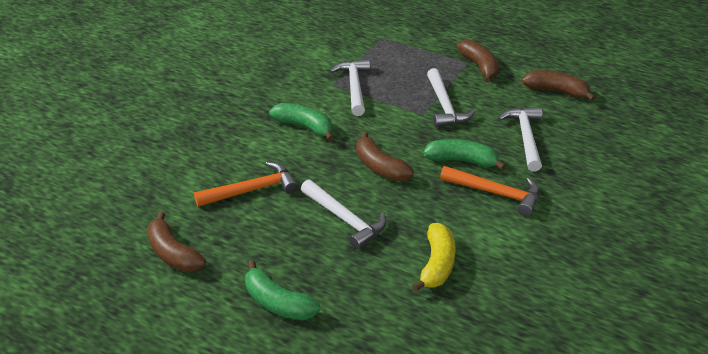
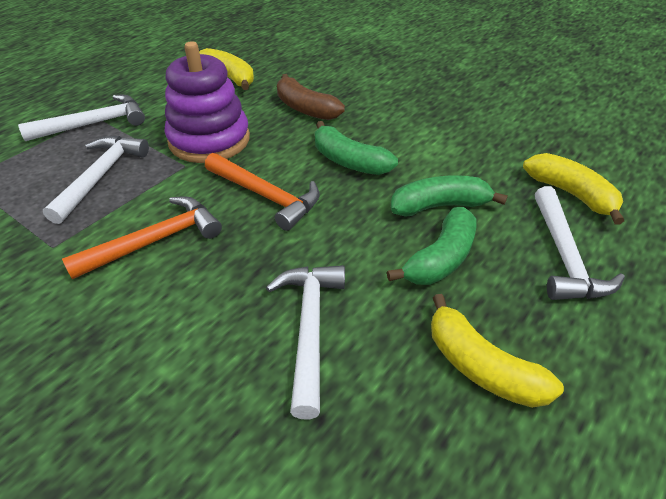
brown banana: [147,212,206,272] [356,132,414,181] [456,39,499,83] [522,70,596,101] = 4 -> [277,74,345,120] = 1
purple stacking toy: none = 0 -> [165,41,250,163] = 1
yellow banana: [412,223,455,292] = 1 -> [199,48,254,90] [431,294,564,408] [523,153,624,225] = 3

